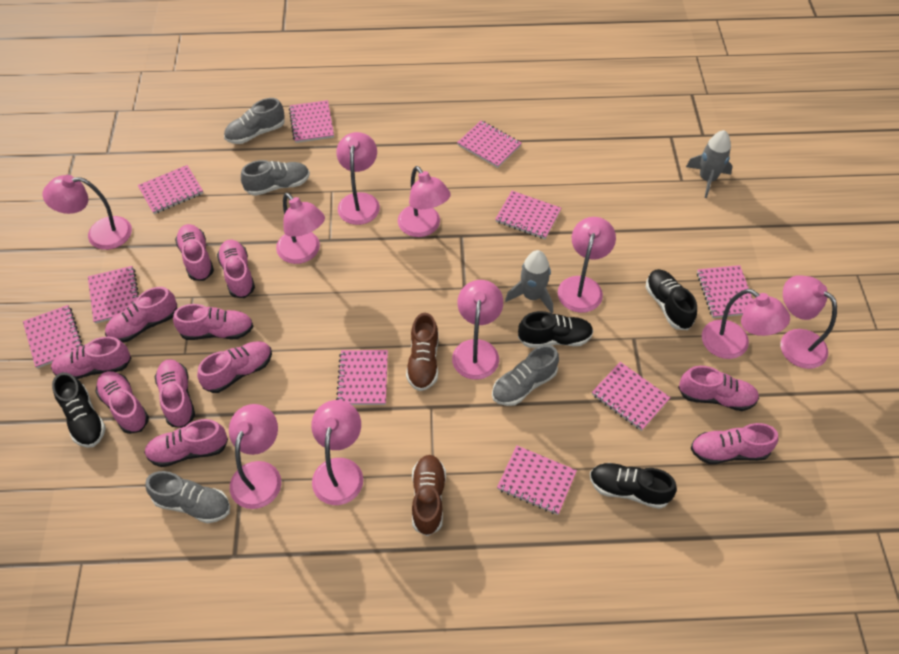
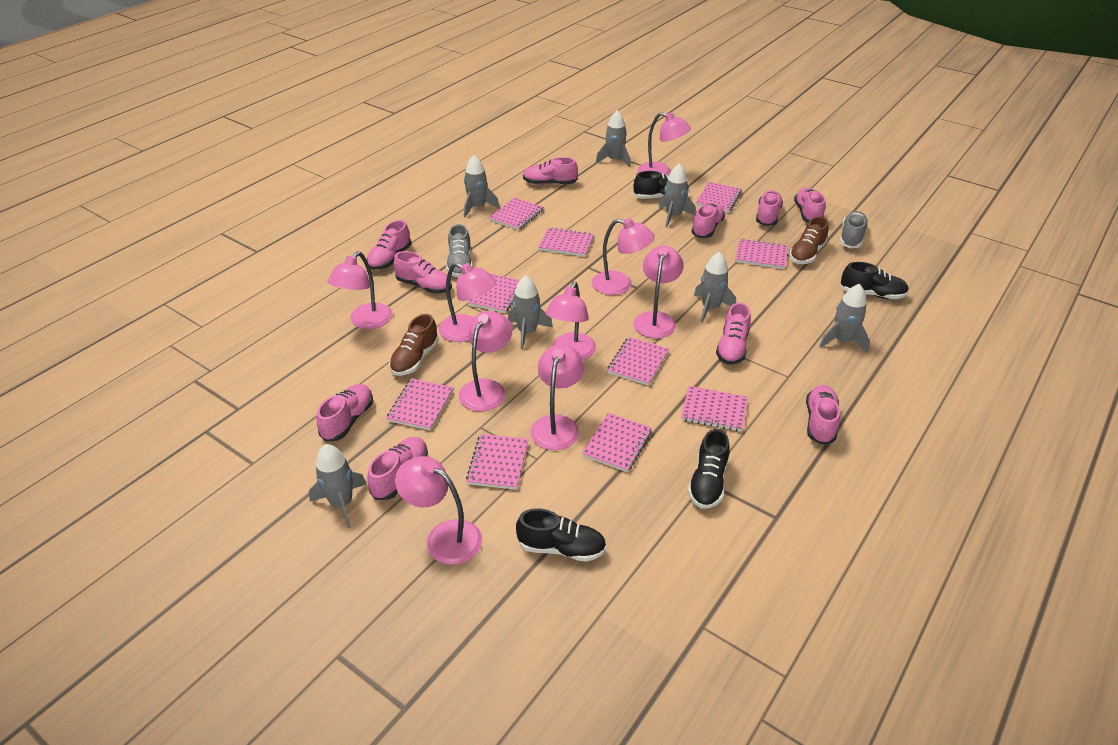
grey rocket: [505,250,553,314] [686,130,733,198] = 2 -> [309,444,366,528] [464,155,500,217] [508,275,553,349] [596,110,631,167] [659,164,696,227] [694,252,736,323] [819,284,870,353] = 7
grey shoe: [145,471,230,523] [224,98,285,144] [241,160,310,196] [492,345,559,406] = 4 -> [446,224,473,277] [840,211,869,248] = 2
pink lamp: [43,175,132,250] [229,404,281,509] [276,193,325,264] [311,400,363,505] [336,132,380,225] [398,166,451,237] [452,280,503,380] [558,217,616,313] [702,289,790,359] [780,275,837,369] = 10 -> [327,252,393,329] [395,456,482,565] [438,262,496,342] [459,311,512,411] [530,344,584,450] [545,282,596,360] [592,218,655,295] [634,246,684,338] [638,112,691,175] = 9
pink shoe: [51,337,131,379] [95,371,149,434] [105,287,177,343] [144,419,228,467] [155,359,195,428] [173,304,254,340] [175,224,214,281] [197,341,272,393] [217,240,255,298] [678,366,759,411] [691,423,778,464] = 11 -> [317,384,373,442] [367,220,411,270] [368,437,428,500] [394,251,452,293] [523,157,578,185] [692,202,725,238] [716,303,751,365] [756,190,783,226] [794,188,826,223] [806,385,840,445] = 10

